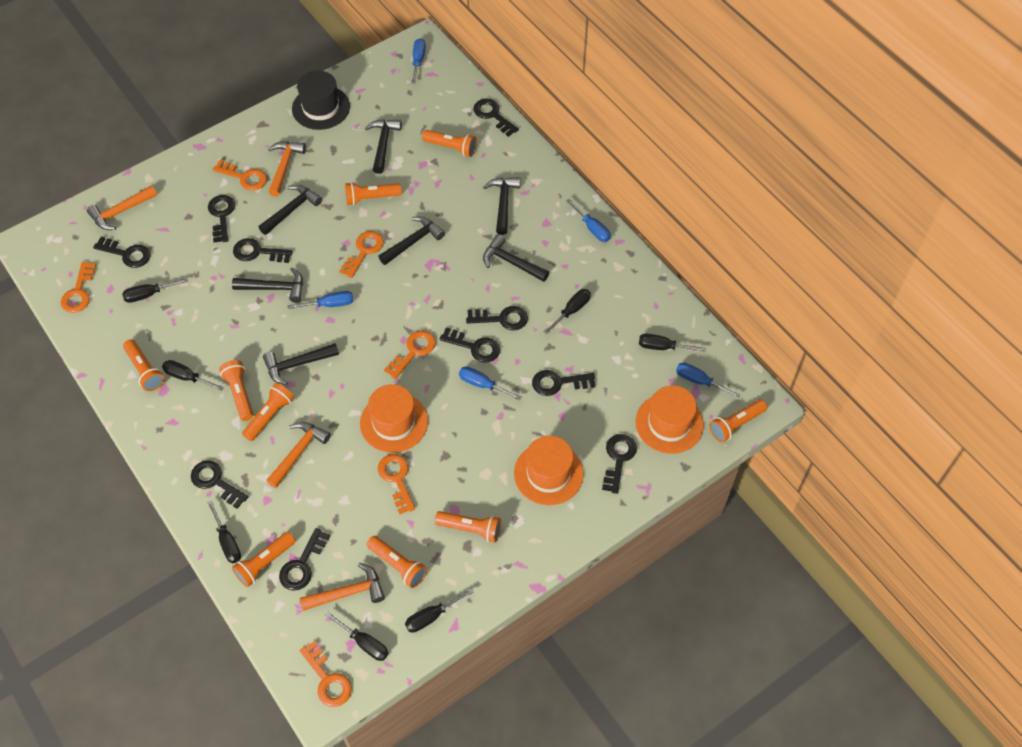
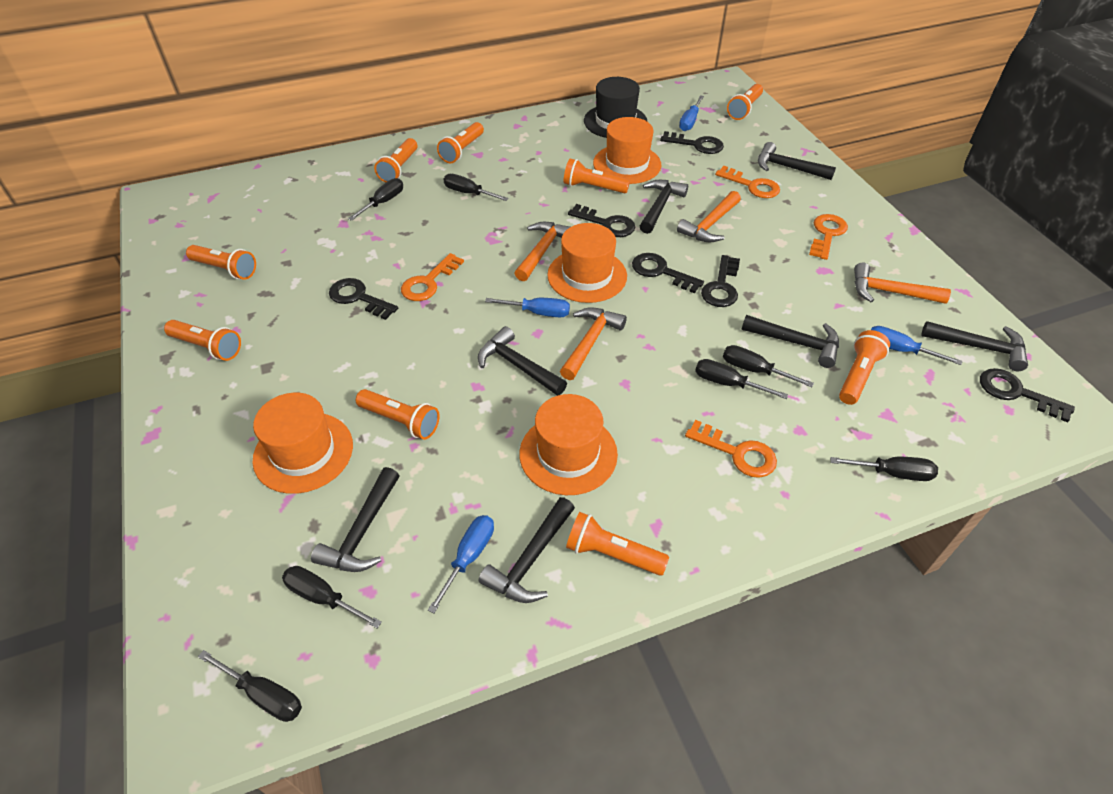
black key: [93,237,151,268] [191,460,248,509] [208,195,235,243] [233,238,293,263] [279,528,330,591] [440,327,500,363] [466,306,528,330] [473,99,519,137] [532,370,596,396] [602,434,637,494] = 10 -> [329,278,398,320] [568,204,635,237] [632,253,704,293] [660,131,724,154] [701,255,740,307] [980,368,1075,422] = 6
blue screwdriver: [288,291,353,309] [411,38,426,83] [459,366,522,400] [566,199,611,242] [676,363,740,398] = 5 -> [428,515,494,613] [485,298,570,317] [679,95,704,131] [871,326,962,365] = 4
orange hat: [360,384,428,453] [514,436,584,506] [635,385,704,454] = 3 -> [253,393,353,494] [519,394,618,495] [547,223,627,303] [593,117,661,184] = 4
orange key: [61,262,96,313] [213,160,267,190] [299,641,352,707] [339,231,384,278] [378,454,415,514] [384,331,436,379] = 6 -> [401,253,464,301] [685,420,777,478] [715,166,780,198] [809,214,848,260] = 4

